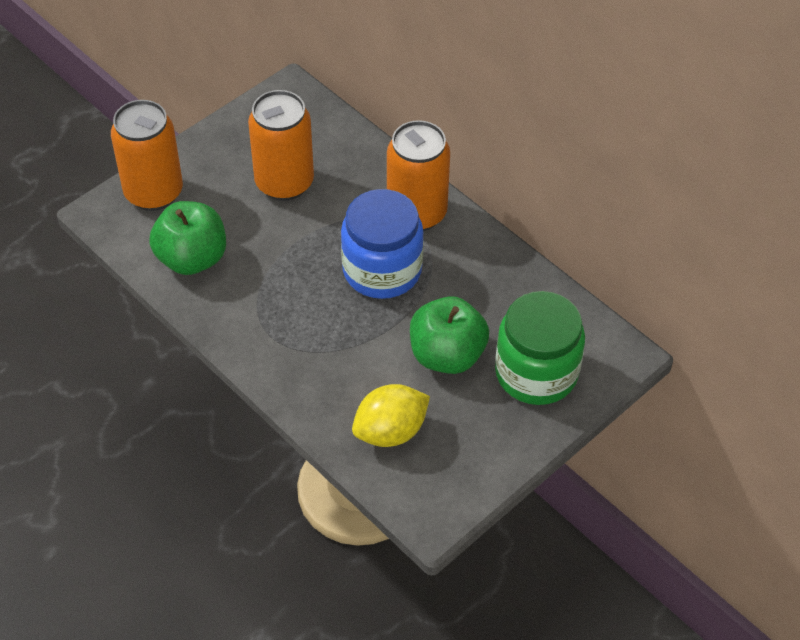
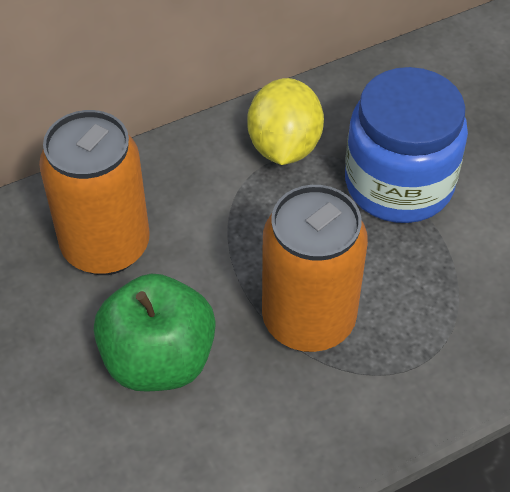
green apple: [149,201,226,275] [410,296,489,374] = 2 -> [94,273,216,392] = 1
green jar: [495,291,585,405] = 1 -> none = 0
orange can: [111,100,183,211] [248,90,314,201] [387,120,450,231] = 3 -> [39,110,150,275] [262,185,368,352] = 2

